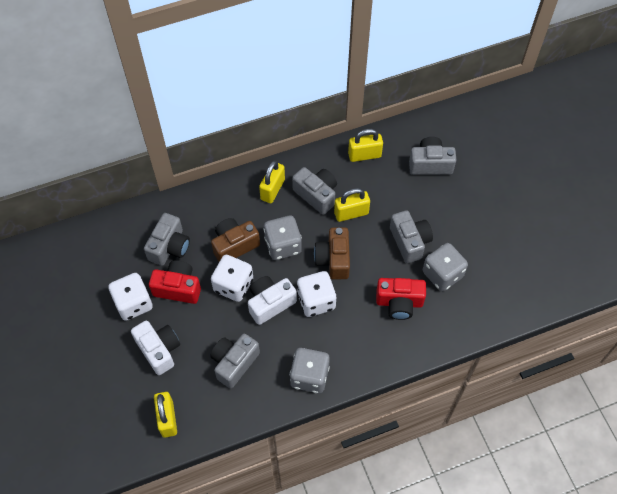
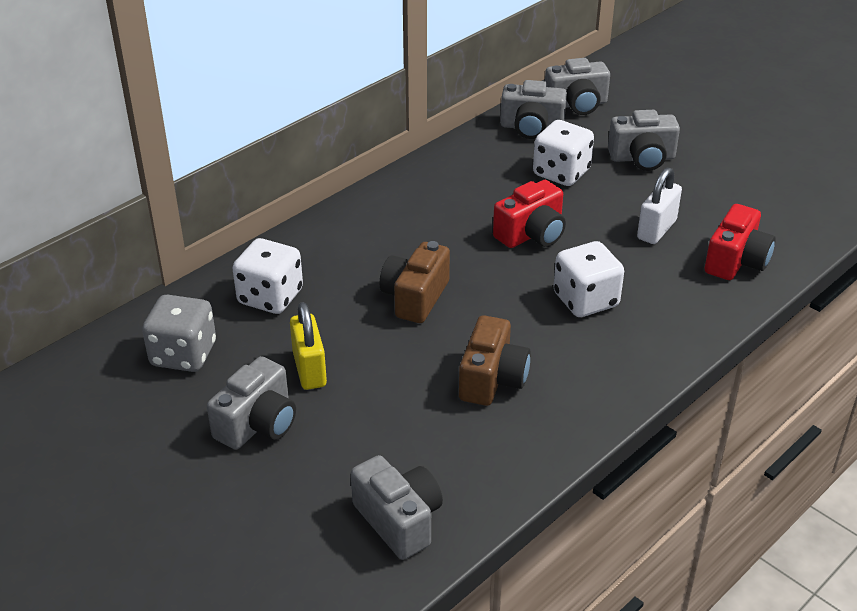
grey dice: [264,215,302,260] [290,348,330,393] [423,243,468,291] = 3 -> [142,295,216,372] = 1
white camera: [131,321,180,375] [248,276,297,325] = 2 -> none = 0
white padlock: none = 0 -> [637,167,682,244] = 1
yellow padlock: [154,392,177,438] [259,161,285,203] [334,188,370,222] [348,129,383,162] = 4 -> [290,302,327,390] = 1

